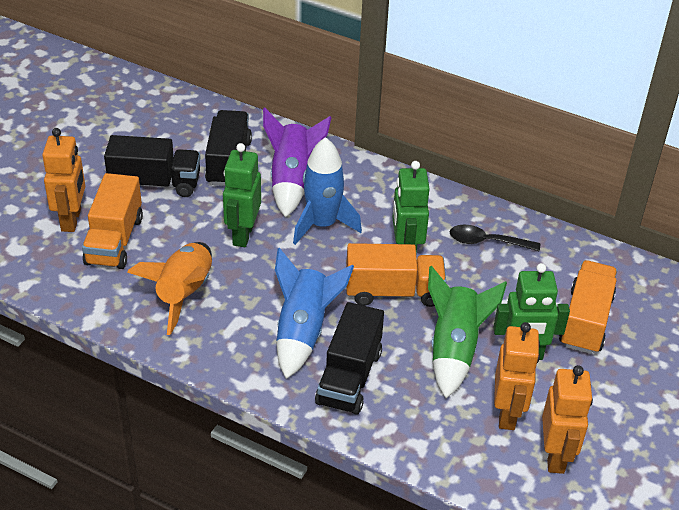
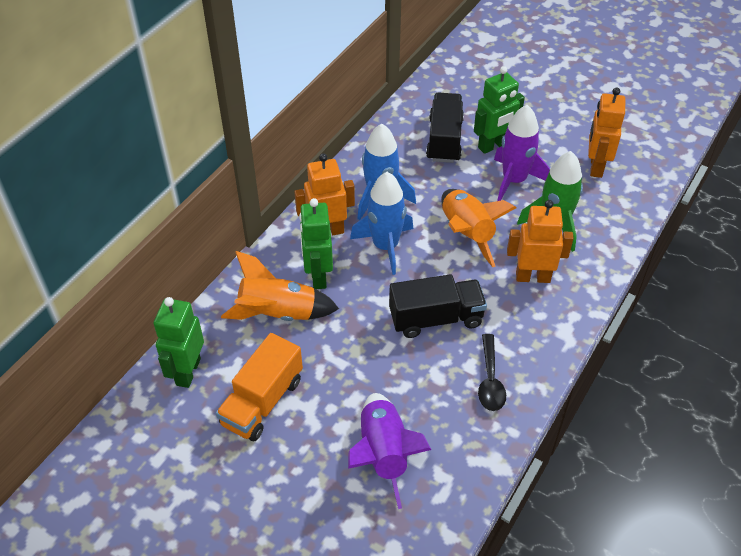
black truck: [104,135,200,197] [205,110,252,186] [315,302,384,415] = 3 -> [389,274,487,338] [426,92,464,163] = 2
orange rocket: [127,242,212,335] = 1 -> [221,251,339,321] [441,189,516,267] = 2
orange truck: [82,173,143,269] [346,243,446,307] [559,260,617,354] = 3 -> [216,333,303,441] = 1
purple rocket: [263,108,332,218] = 1 -> [348,393,431,509] [494,105,550,201] = 2

